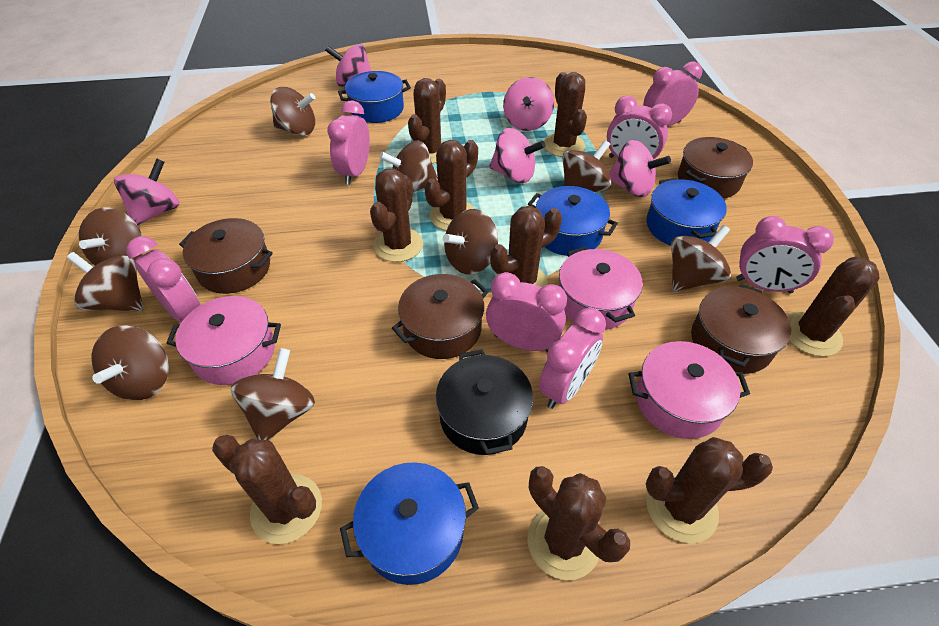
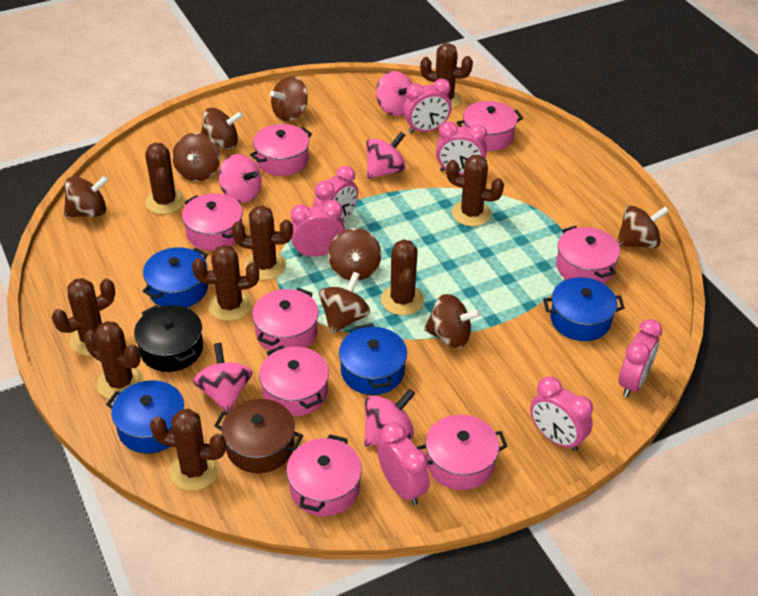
brown pot: [179,218,273,294] [392,274,489,359] [678,137,753,199] [691,284,791,374] = 4 -> [214,399,303,473] = 1
brown spinning top: [67,252,144,312] [79,207,142,266] [91,326,169,400] [231,348,315,440] [270,87,315,136] [379,141,438,193] [443,209,498,275] [562,140,612,192] [671,225,731,292] = 9 -> [64,176,108,217] [172,133,220,181] [201,107,243,149] [270,76,308,121] [319,272,370,334] [328,228,381,281] [424,294,481,348] [617,205,669,248] = 8
pink pot: [166,296,281,385] [559,247,643,330] [628,341,750,439] = 3 -> [182,193,243,251] [250,124,312,176] [252,288,319,351] [259,345,329,417] [286,434,362,516] [416,414,508,490] [457,101,523,151] [556,226,620,284] = 8

